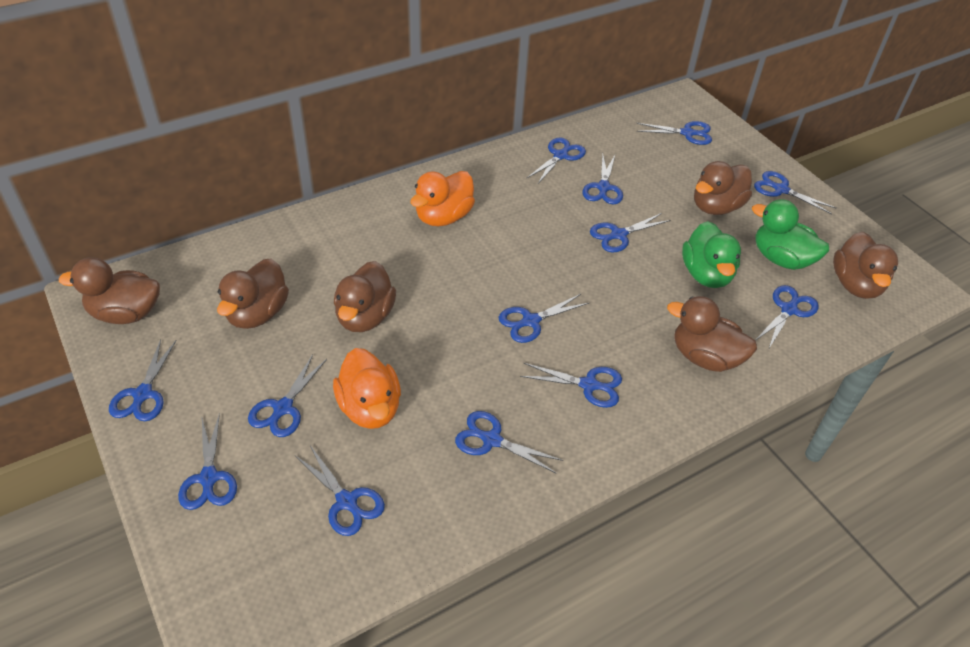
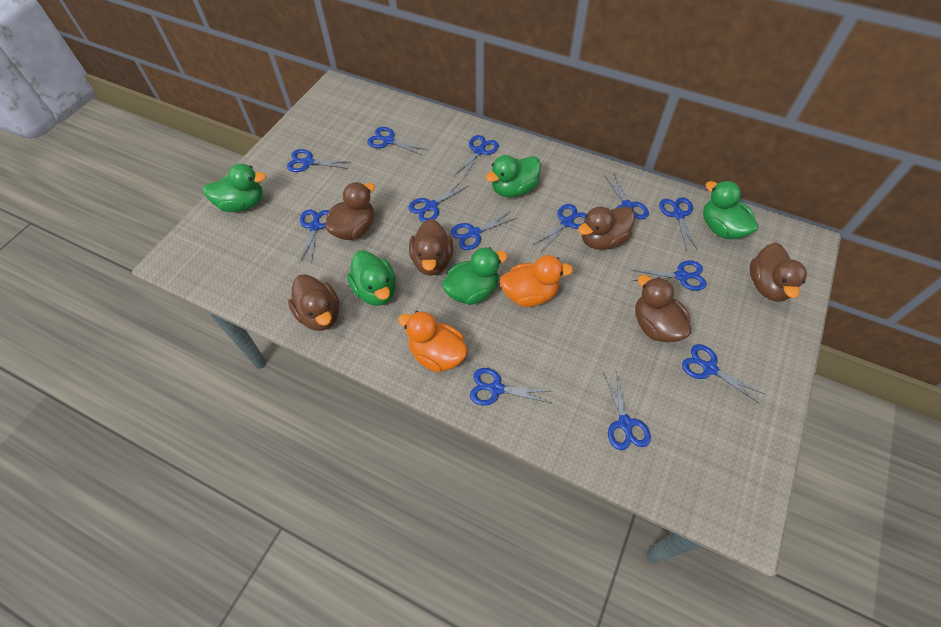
green duck: [682,221,741,288] [752,199,829,270] = 2 -> [203,164,266,212] [347,250,396,306] [442,247,508,305] [486,155,541,198] [703,181,758,240] = 5

